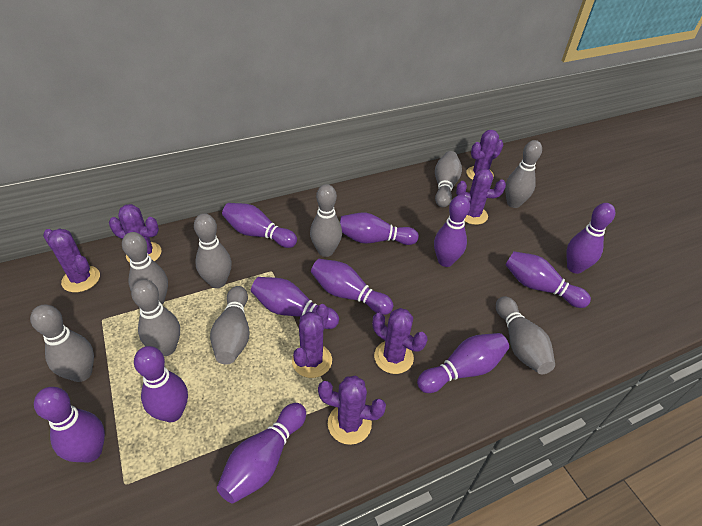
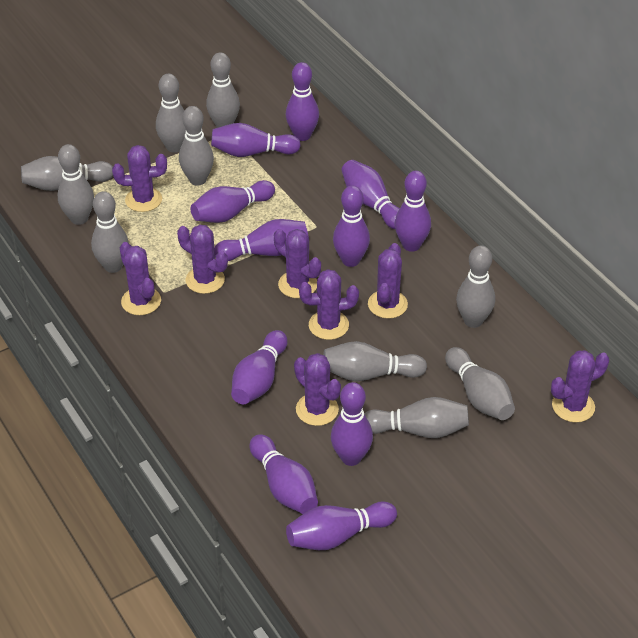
grey bowling pin: [30,305,94,382] [122,232,168,304] [131,280,180,356] [194,214,231,288] [210,286,249,365] [310,184,342,257] [435,151,462,207] [496,296,555,374] [505,140,542,208] = 9 -> [21,156,113,191] [58,144,94,225] [91,191,129,273] [156,74,186,153] [179,106,214,186] [206,52,240,128] [323,341,427,381] [364,397,469,438] [445,347,515,420] [456,245,495,328] = 10
purple cactus: [43,228,100,292] [109,204,161,263] [292,304,332,378] [318,375,386,445] [373,308,428,374] [456,169,506,225] [466,130,503,180] = 7 -> [112,145,167,212] [119,242,161,315] [177,225,228,294] [274,229,321,298] [294,353,341,426] [299,269,359,340] [368,243,408,319] [551,350,609,422] = 8

